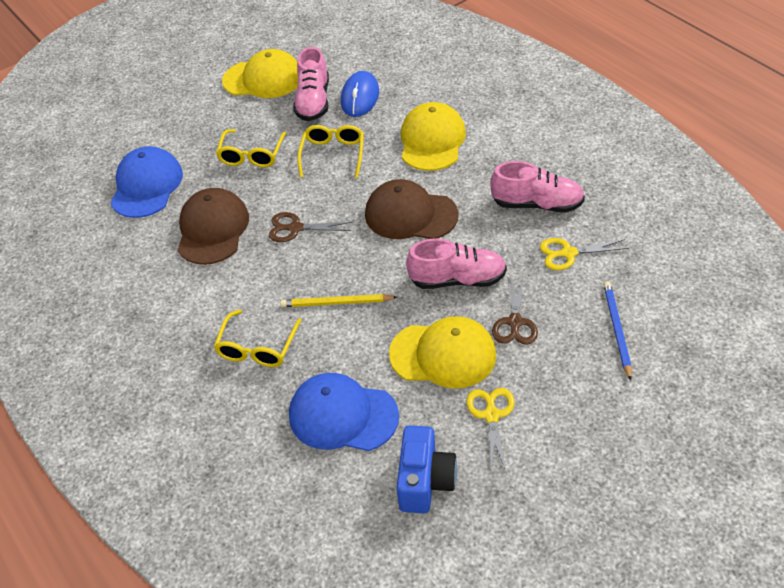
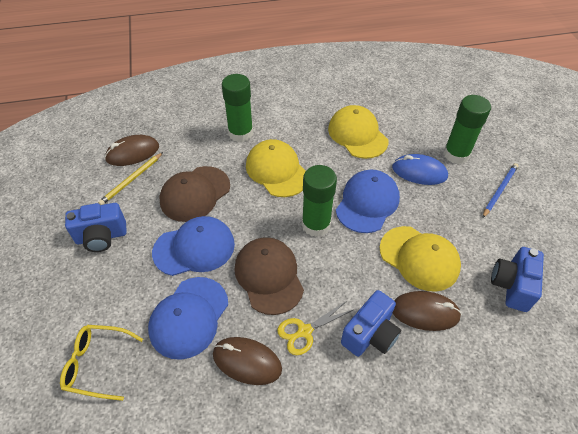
blue camera: [397,425,457,513] = 1 -> [65,203,127,252] [341,290,401,357] [491,247,544,312] = 3
blue cap: [111,146,183,218] [289,373,399,451] = 2 -> [148,277,228,360] [152,216,235,276] [336,170,400,233] = 3
brown mouse: none = 0 -> [105,135,159,166] [213,337,282,385] [393,291,462,331] = 3
brown scissors: [269,212,352,242] [492,274,538,345] = 2 -> none = 0
green glue stick: none = 0 -> [222,74,253,142] [302,165,337,237] [443,95,491,164] = 3
pink shoe: [293,47,329,121] [406,239,507,289] [490,161,585,213] = 3 -> none = 0
yellow glasses: [214,309,302,367] [216,129,287,167] [297,125,364,178] = 3 -> [60,325,143,401] = 1
yellow scissors: [466,388,515,474] [540,238,629,270] = 2 -> [277,301,353,355] = 1

